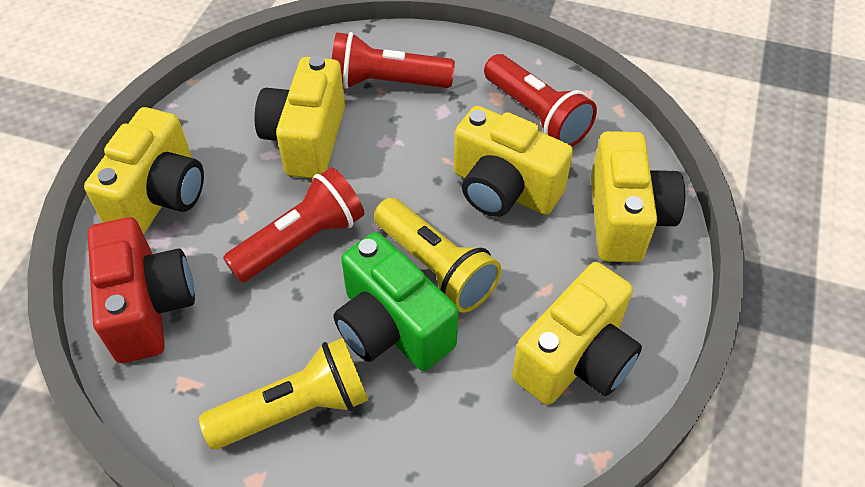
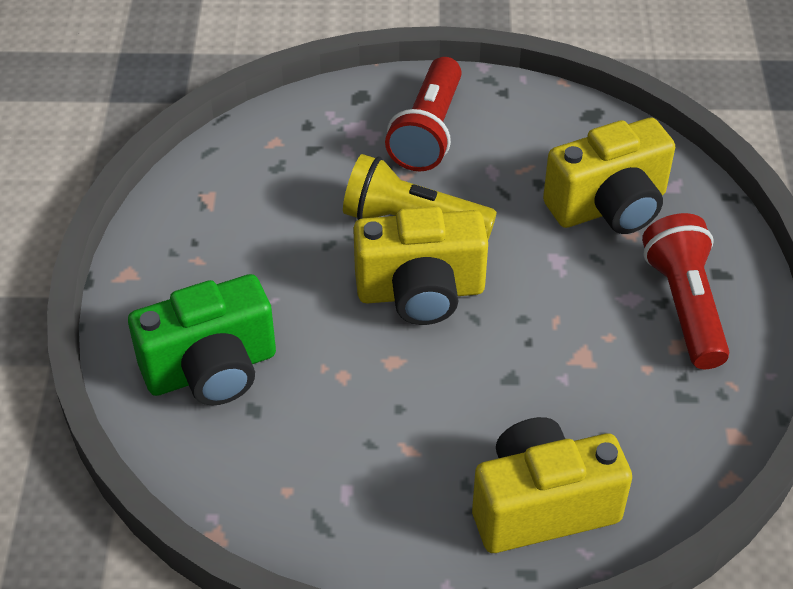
red camera: [88,217,195,363] = 1 -> none = 0
red flashlight: [223,167,364,283] [332,32,455,89] [484,54,597,146] = 3 -> [385,57,462,171] [642,213,730,369] = 2
yellow camera: [84,107,204,235] [254,56,345,179] [454,106,573,217] [512,262,642,405] [591,131,685,262] = 5 -> [353,206,488,325] [472,417,632,553] [543,117,675,234] = 3
yellow flashlight: [199,338,368,449] [374,198,501,313] = 2 -> [343,154,497,240] = 1

